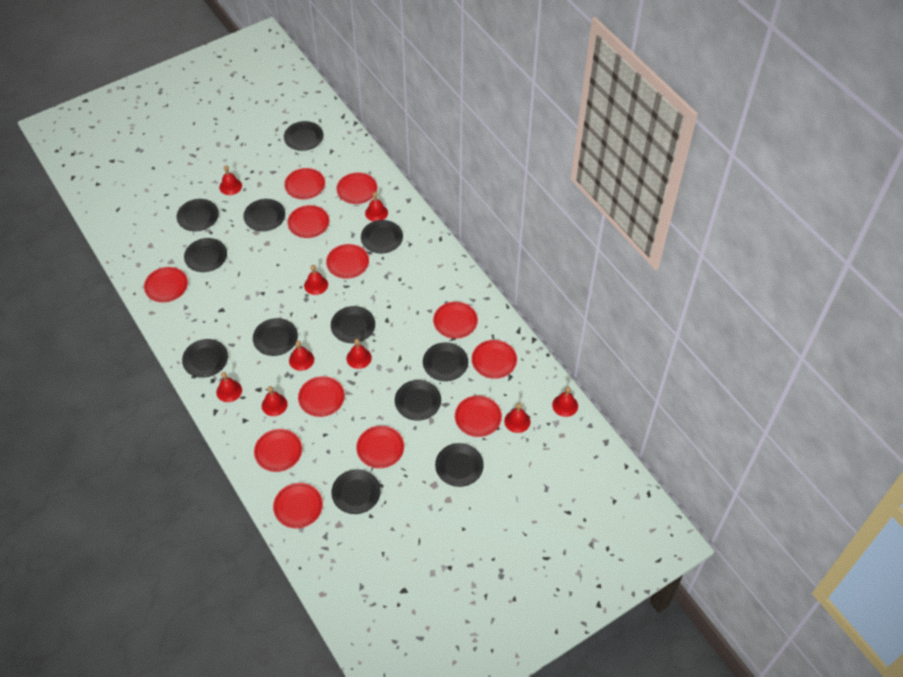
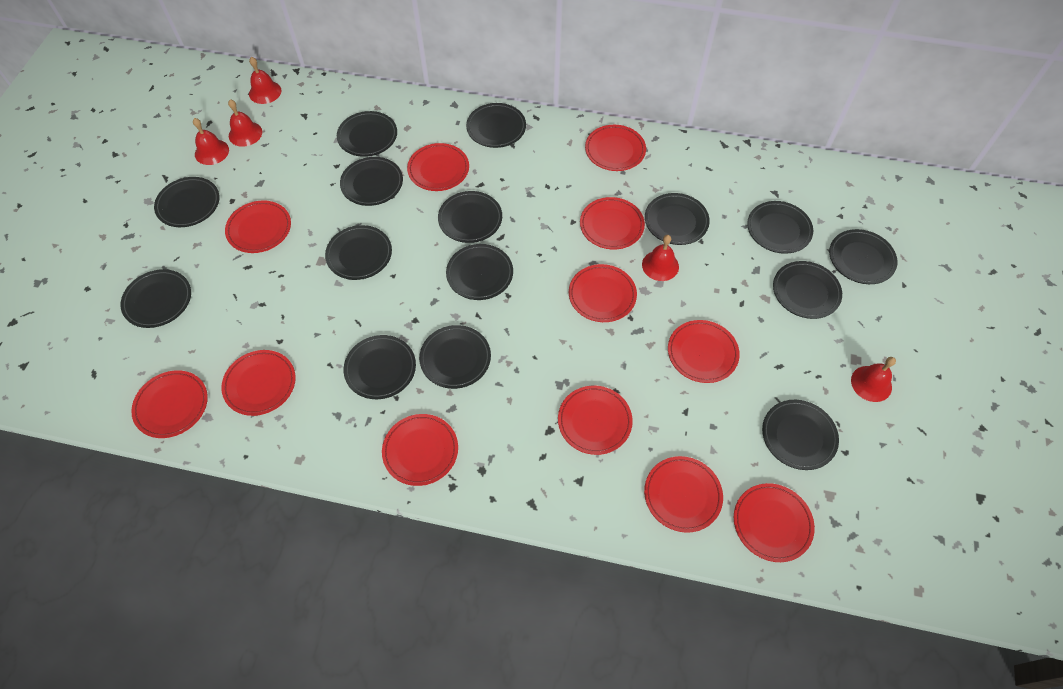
black plate: [177,199,219,231] [182,339,228,378] [184,238,227,272] [243,199,285,231] [253,318,298,356] [284,121,323,151] [331,306,375,343] [331,469,381,514] [361,220,403,253] [395,380,441,421] [423,342,468,381] [435,443,484,487] = 12 -> [120,269,191,328] [154,177,220,227] [325,225,392,280] [337,111,397,157] [340,157,403,206] [344,335,416,399] [419,325,491,389] [438,191,502,243] [446,244,513,300] [466,103,526,148] [645,193,710,245] [747,201,813,254] [762,400,839,470] [773,261,842,319] [829,229,898,284] = 15
red bell: [216,372,242,402] [219,165,242,195] [262,386,288,416] [289,341,314,371] [304,265,328,295] [346,339,372,369] [365,192,388,222] [504,403,530,433] [552,387,578,417] = 9 -> [193,118,229,165] [228,99,262,147] [249,57,281,104] [642,235,679,281] [851,357,896,402] = 5

